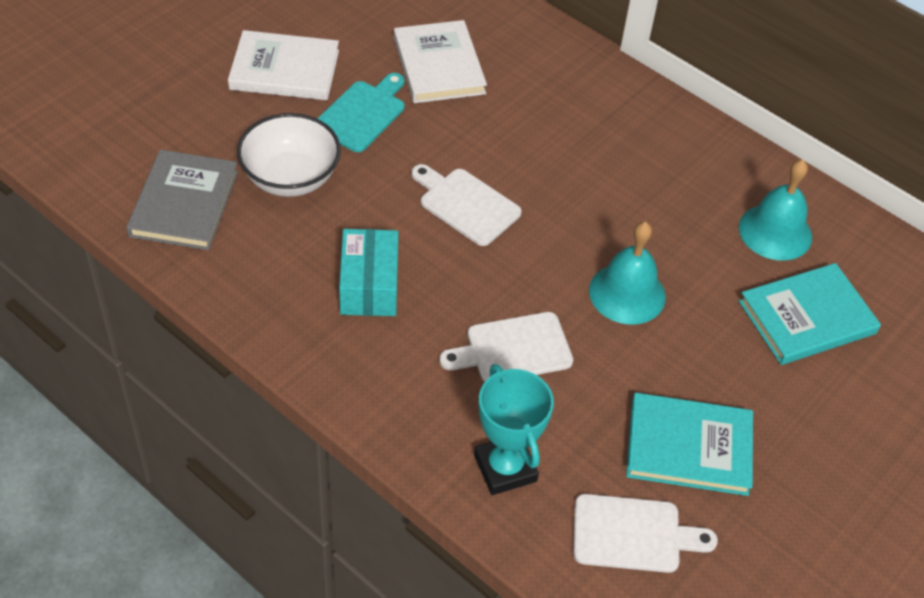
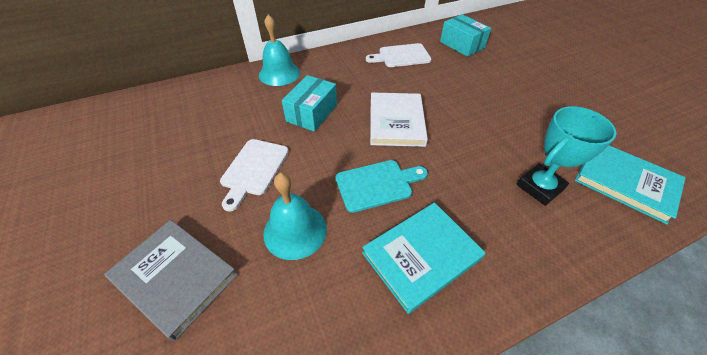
turquoise box: [339,229,398,316] = 1 -> [282,75,337,132] [440,14,491,57] = 2
white book: [228,30,339,100] [394,20,487,103] = 2 -> [370,92,428,147] = 1
white bowl: [237,113,341,197] = 1 -> none = 0
white cutting board: [411,164,522,246] [439,312,573,382] [573,494,718,573] = 3 -> [220,139,289,212] [366,43,431,67] = 2

